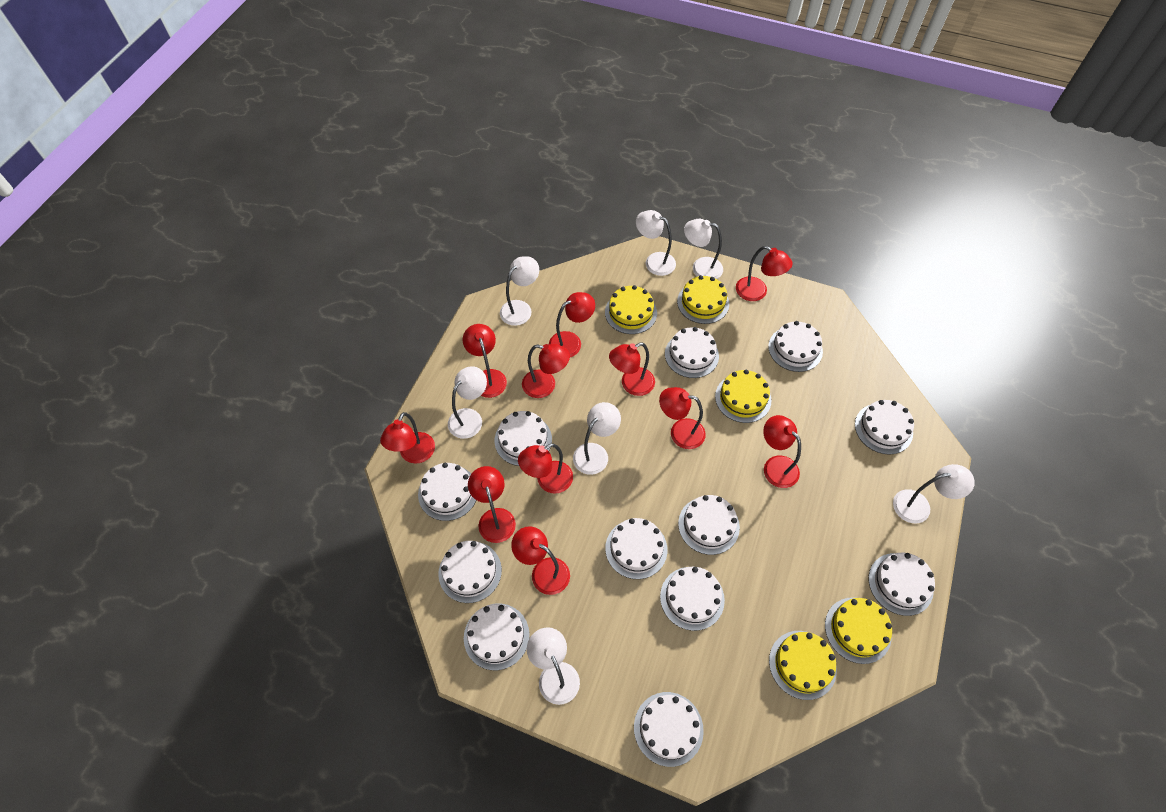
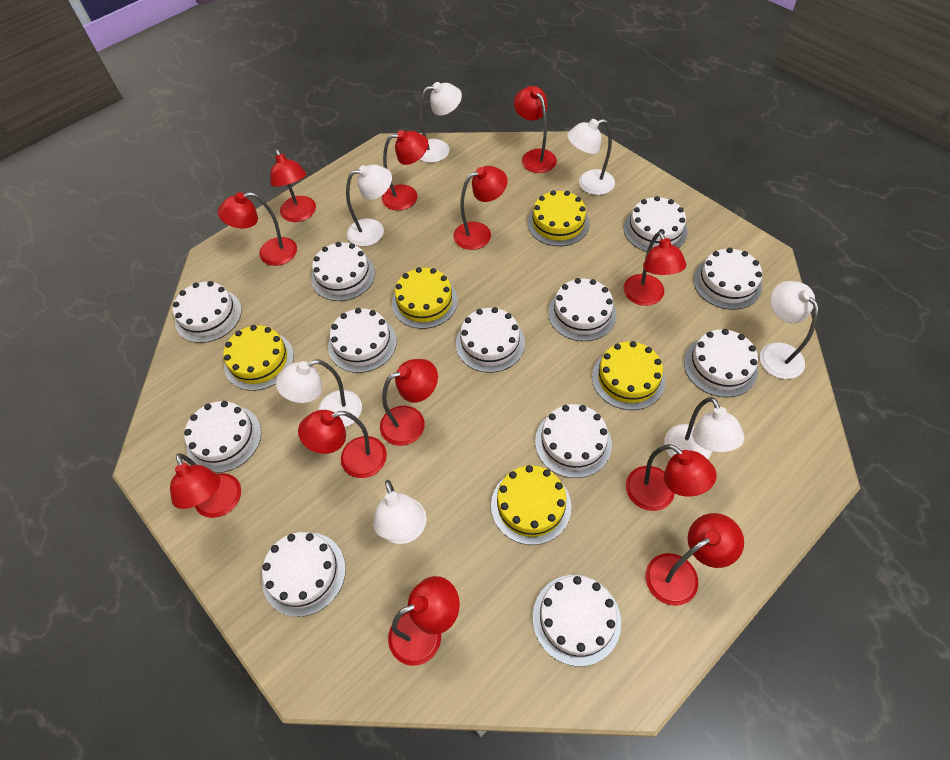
red lamp: [380,412,435,464] [463,324,507,398] [468,466,516,543] [511,526,570,595] [518,443,573,494] [522,344,570,398] [549,292,595,357] [609,343,655,396] [659,387,706,449] [736,246,793,301] [763,415,801,488] = 11 -> [170,453,241,518] [218,192,297,266] [270,149,316,222] [298,410,387,478] [380,359,438,446] [382,130,428,211] [388,576,460,666] [454,166,508,250] [514,86,557,173] [623,231,686,306] [626,444,716,511] [645,513,744,606] = 12

